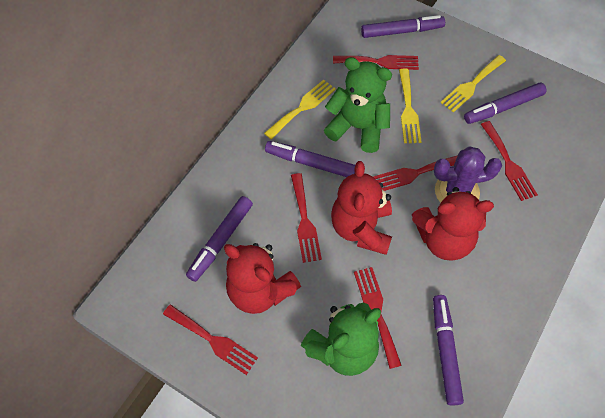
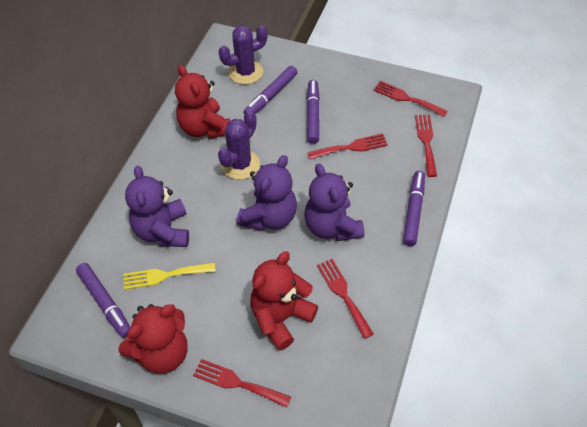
green teddy bear: [301,303,381,376] [324,57,392,153] = 2 -> none = 0
purple cactus: [434,147,502,203] = 1 -> [218,111,260,180] [219,25,268,85] = 2
purple marker: [186,196,253,282] [265,141,355,177] [361,15,445,38] [433,295,464,406] [464,82,547,124] = 5 -> [76,263,131,338] [243,66,298,115] [307,80,320,144] [403,171,425,246] = 4
purple teddy bear: none = 0 -> [125,166,189,247] [237,155,297,231] [305,164,364,241] = 3
red fork: [163,304,258,375] [291,173,322,263] [333,55,419,70] [354,267,402,369] [373,155,458,191] [481,121,538,201] = 6 -> [193,359,291,408] [307,134,388,159] [317,259,373,339] [373,81,448,117] [415,115,437,177] = 5
yellow fork: [264,80,336,139] [399,69,422,143] [441,55,506,113] = 3 -> [123,263,216,290] = 1

